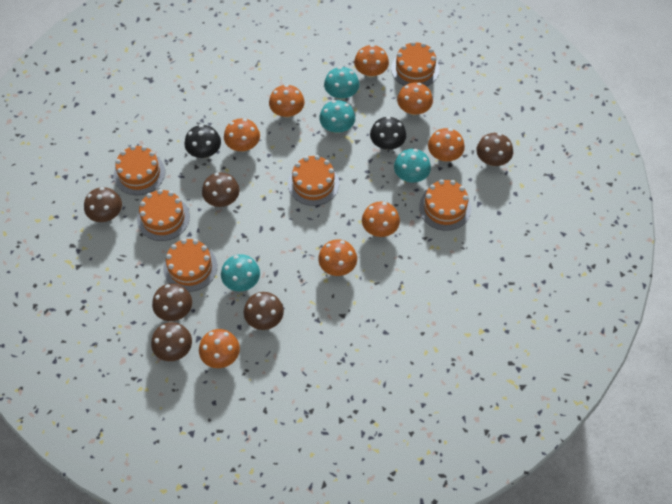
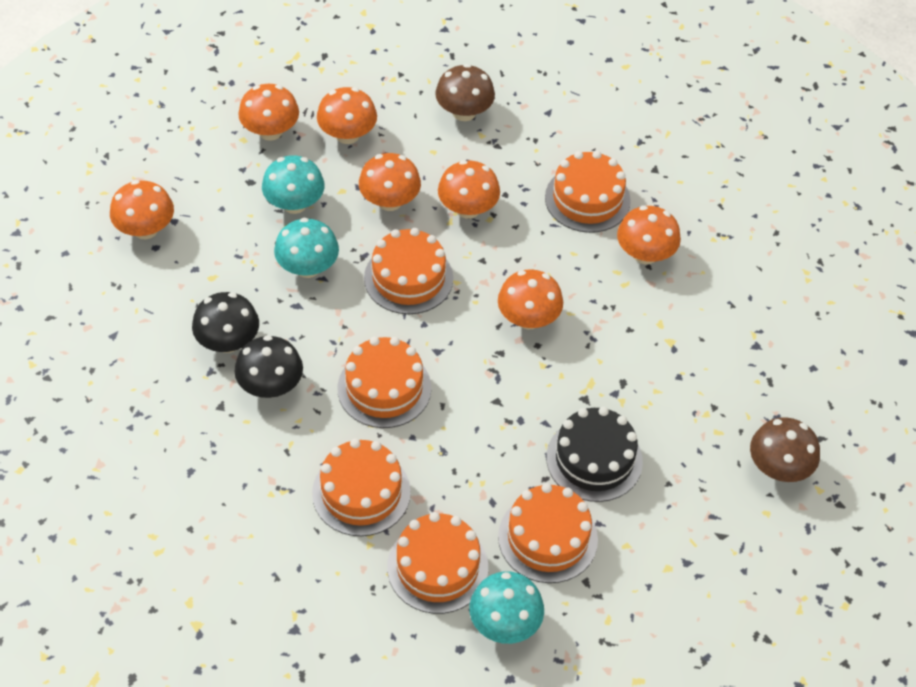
black cake: none = 0 -> [546,407,643,502] = 1
brown mushroom: [84,187,122,222] [151,322,192,361] [152,283,192,321] [202,172,240,207] [244,292,284,330] [477,133,513,166] = 6 -> [435,64,495,121] [750,417,820,482] = 2
orange mushroom: [199,329,240,368] [224,118,260,152] [269,84,305,118] [318,240,357,276] [354,45,389,78] [362,202,400,237] [397,83,433,116] [428,128,465,162] = 8 -> [110,180,174,239] [238,84,299,141] [317,87,377,144] [359,153,421,211] [438,160,500,219] [498,269,563,330] [617,206,681,264] = 7
turquoise mushroom: [221,254,260,291] [319,100,355,133] [324,67,359,100] [394,149,431,182] = 4 -> [262,156,324,214] [274,218,339,278] [469,571,544,644] = 3

